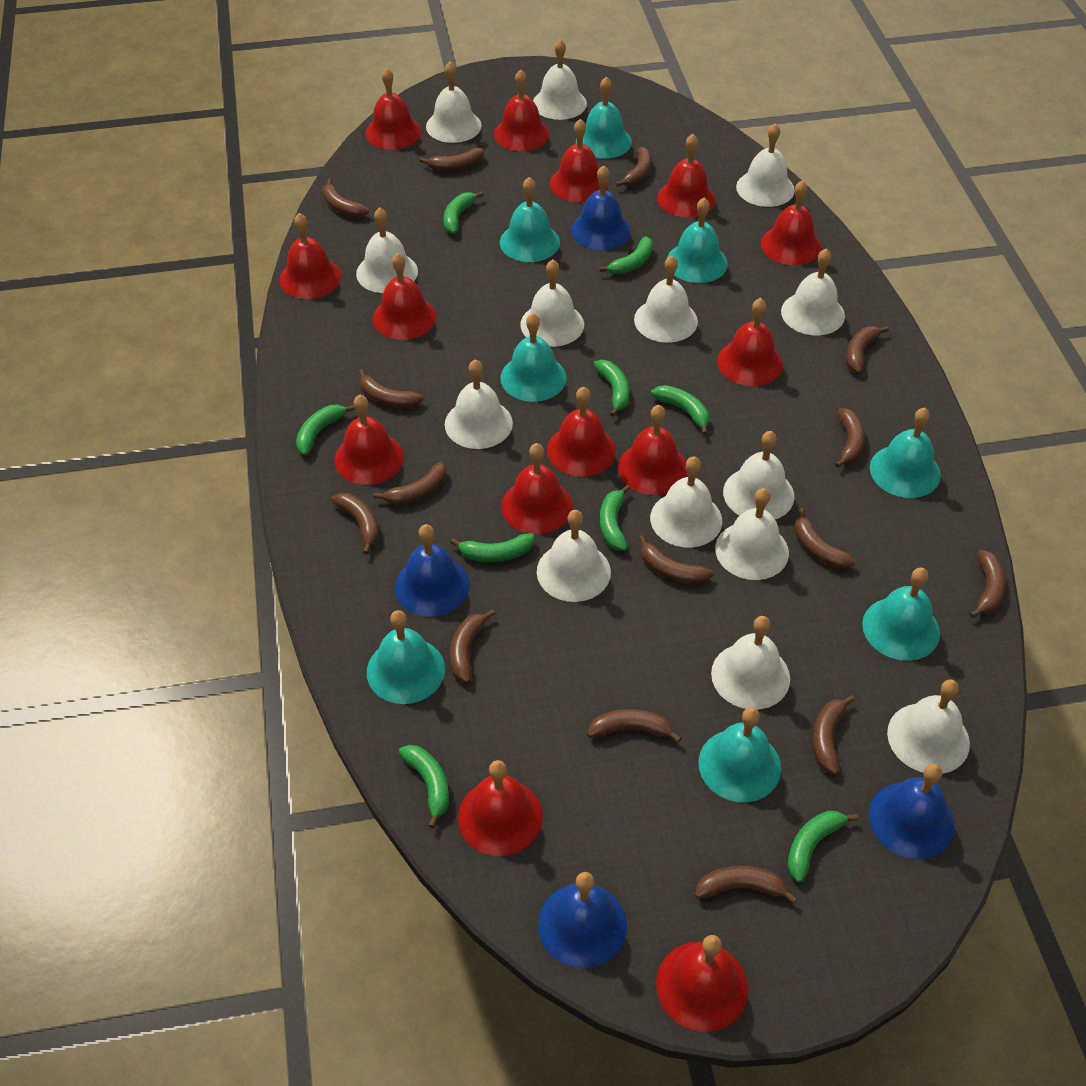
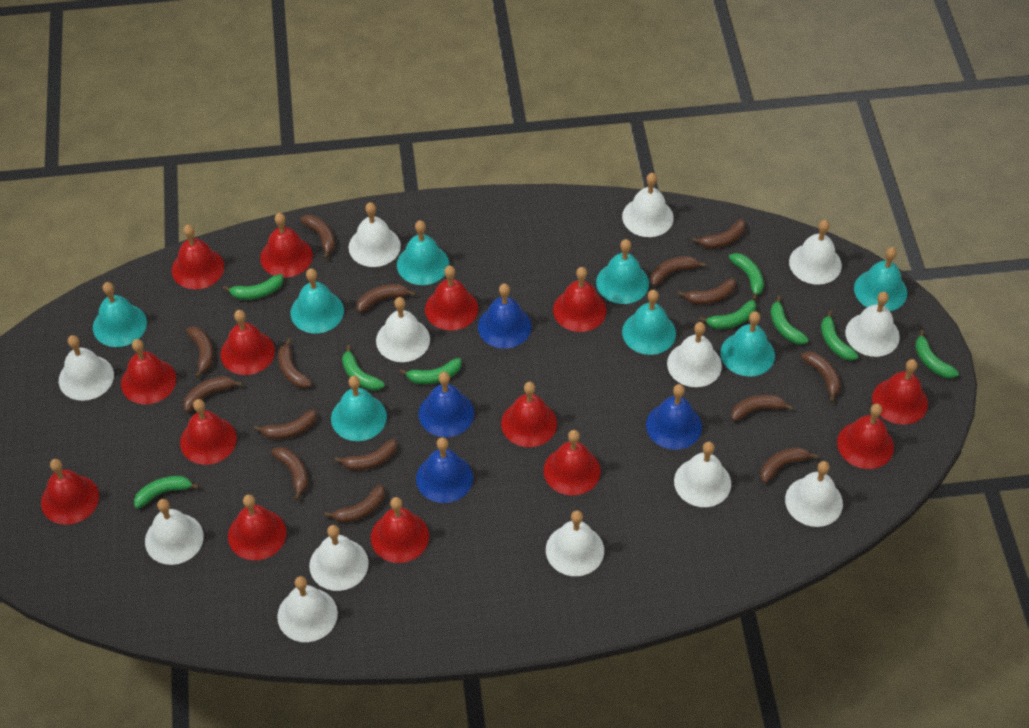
white bell: [356,207,418,293] [426,62,481,143] [445,359,513,449] [520,259,584,347] [533,39,587,120] [537,510,611,602] [634,256,698,343] [650,456,722,548] [711,616,790,710] [715,488,789,580] [723,431,794,519] [736,123,795,207] [781,248,845,336] [887,679,970,774] = 14 -> [59,335,114,401] [145,499,204,565] [277,576,338,642] [309,525,369,591] [349,202,401,267] [376,297,430,362] [546,510,604,576] [622,173,674,237] [667,322,722,387] [674,442,731,507] [785,461,843,527] [789,220,842,285] [845,292,900,357] = 13

